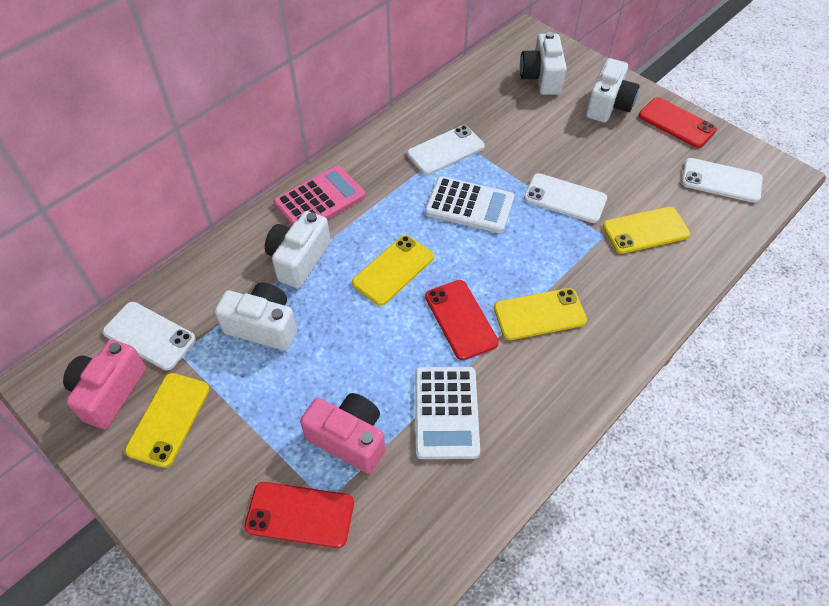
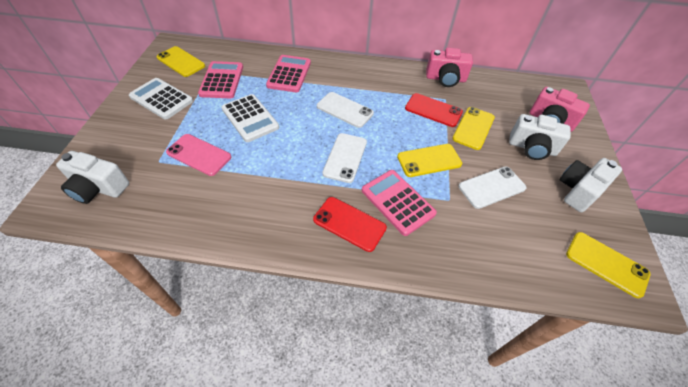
pink calculator: [273,166,366,225] = 1 -> [198,61,243,98] [266,55,311,92] [362,170,437,236] = 3
pink phone: none = 0 -> [166,134,231,176] = 1
red phone: [244,482,354,548] [425,280,499,360] [639,97,717,148] = 3 -> [313,197,387,252] [405,93,463,127] = 2
white camera: [215,283,297,351] [265,211,331,288] [520,32,567,95] [586,58,640,122] = 4 -> [56,151,129,204] [509,114,571,160] [559,158,622,212] = 3
white phone: [103,302,196,370] [407,125,485,175] [524,173,607,223] [681,158,763,203] = 4 -> [317,92,374,128] [322,133,367,183] [459,166,526,209] = 3

